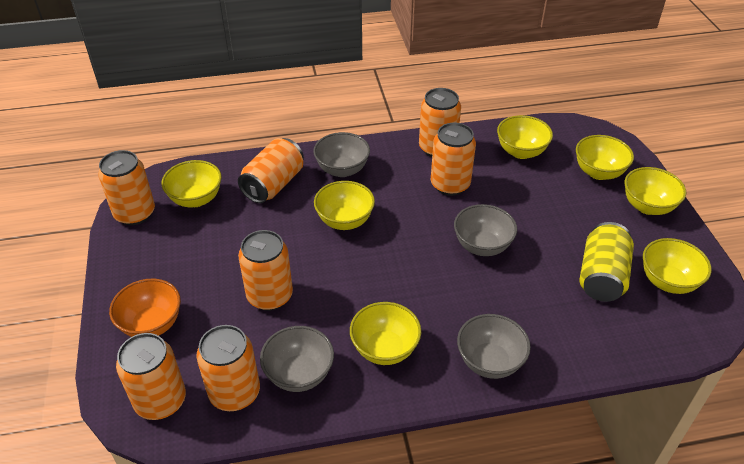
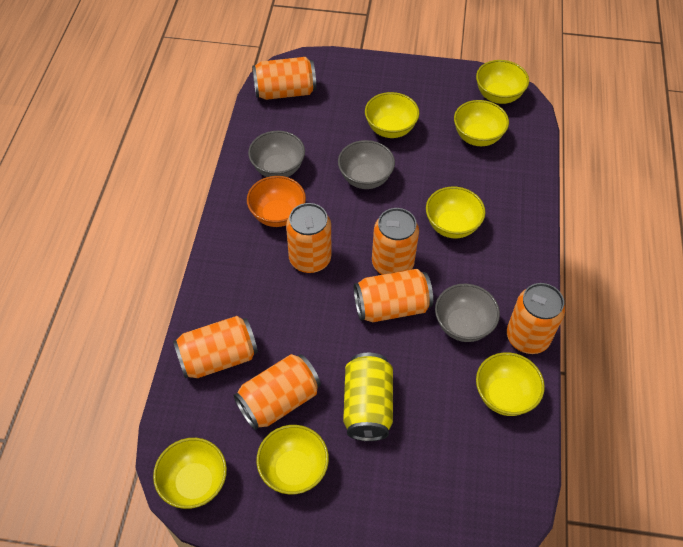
grey bowl: [260,326,334,392] [313,132,370,177] [454,204,517,256] [457,314,531,379] = 4 -> [248,131,305,177] [338,140,395,189] [435,284,500,342] = 3

